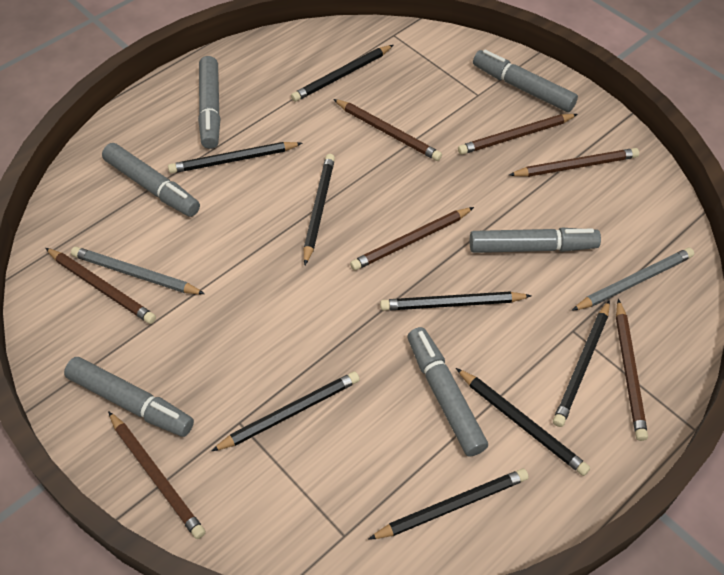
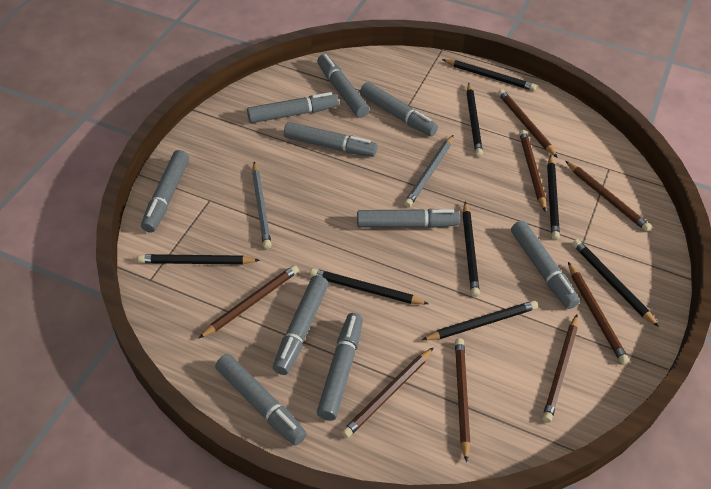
brown pencil: [45,248,156,324] [108,411,206,539] [333,99,442,161] [350,207,474,271] [458,114,578,155] [509,148,639,177] [616,299,648,441] = 7 -> [198,265,299,339] [342,347,434,438] [455,338,470,463] [498,89,558,158] [519,130,546,211] [542,314,578,423] [565,161,651,232] [568,262,629,364] = 8
grey marker: [64,357,194,437] [102,143,200,217] [198,56,221,149] [407,327,488,457] [470,228,601,253] [473,50,578,112] = 6 -> [141,150,189,233] [215,354,307,446] [247,92,339,123] [273,275,329,375] [284,122,377,157] [317,54,370,118] [317,313,363,421] [357,209,460,228] [360,82,438,136] [511,221,580,309] = 10

